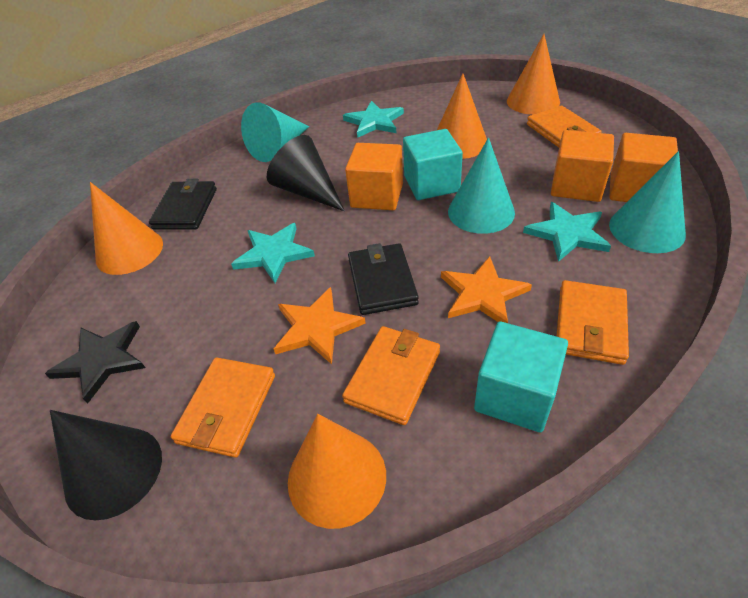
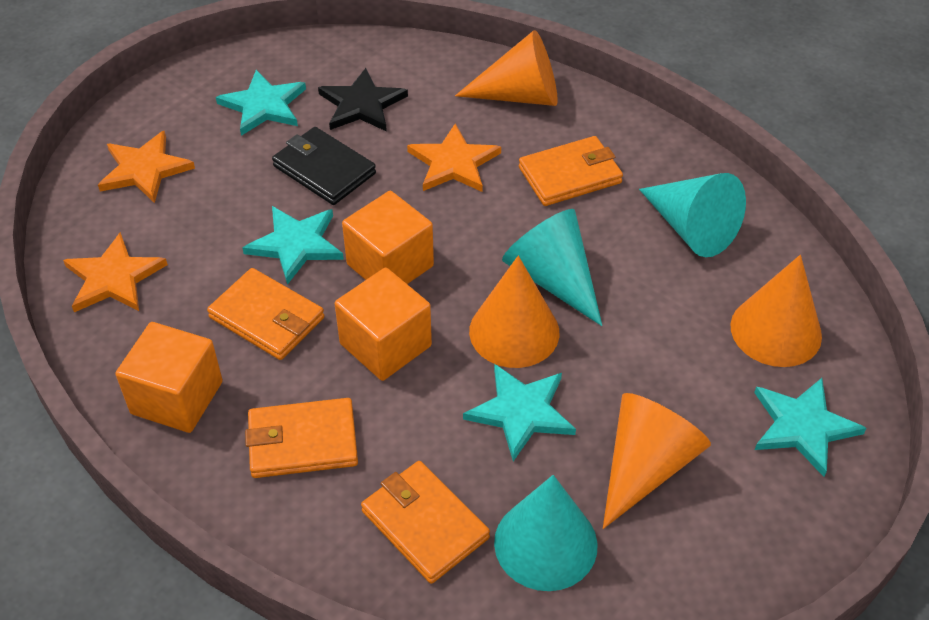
black cone: [50,410,162,520] [267,135,345,211] = 2 -> none = 0
black wallet: [149,179,217,230] [348,243,419,315] = 2 -> [272,127,376,205] = 1
orange star: [274,287,366,364] [441,256,532,323] = 2 -> [63,232,168,312] [98,131,195,203] [407,123,501,192] = 3
turquoise cube: [403,129,463,200] [474,321,568,432] = 2 -> none = 0
turquoise star: [231,223,315,283] [343,101,404,138] [523,202,611,262] = 3 -> [216,70,306,136] [242,206,344,285] [463,364,576,461] [754,378,867,477] = 4

